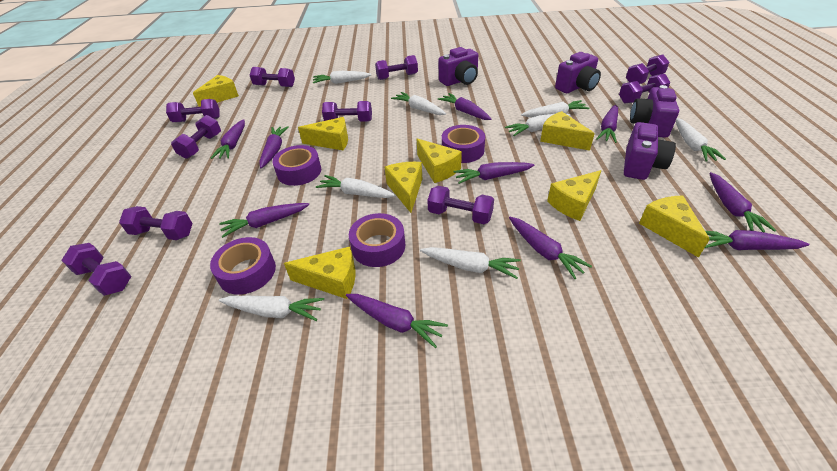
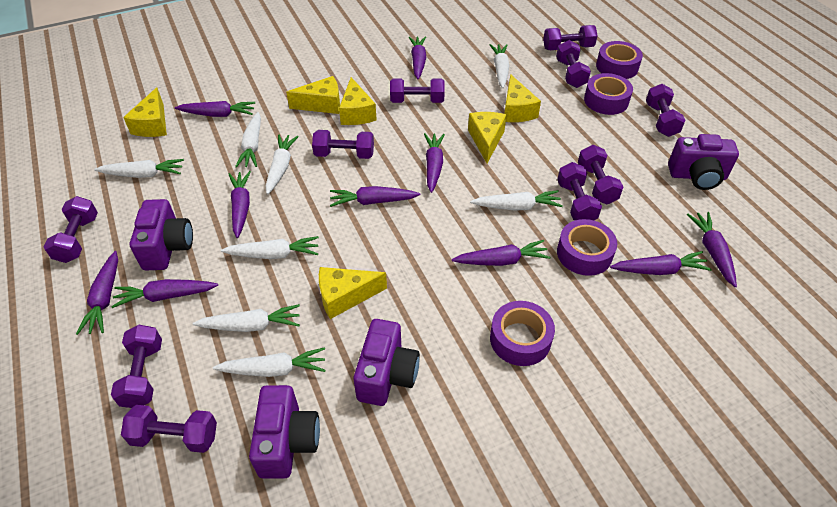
yellow cheese: [193,75,239,107] [284,247,355,299] [298,117,348,150] [385,162,422,213] [417,139,462,183] [540,111,595,151] [547,170,601,221] [639,195,710,258] = 8 -> [123,87,167,137] [286,76,340,114] [319,267,387,319] [339,77,377,125] [468,112,507,163] [504,74,541,122] = 6

